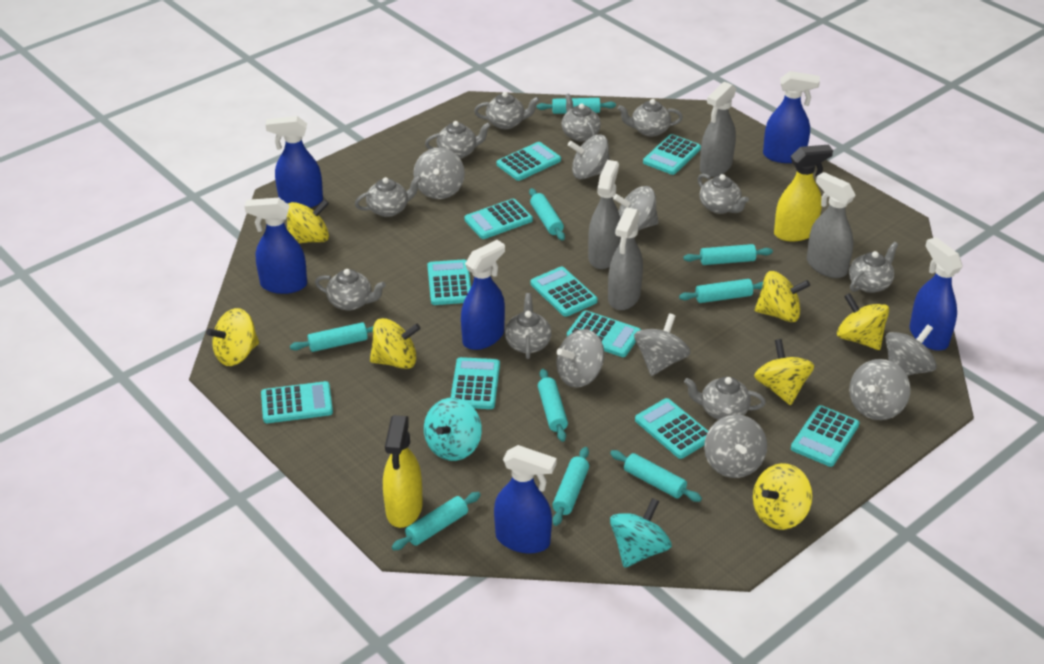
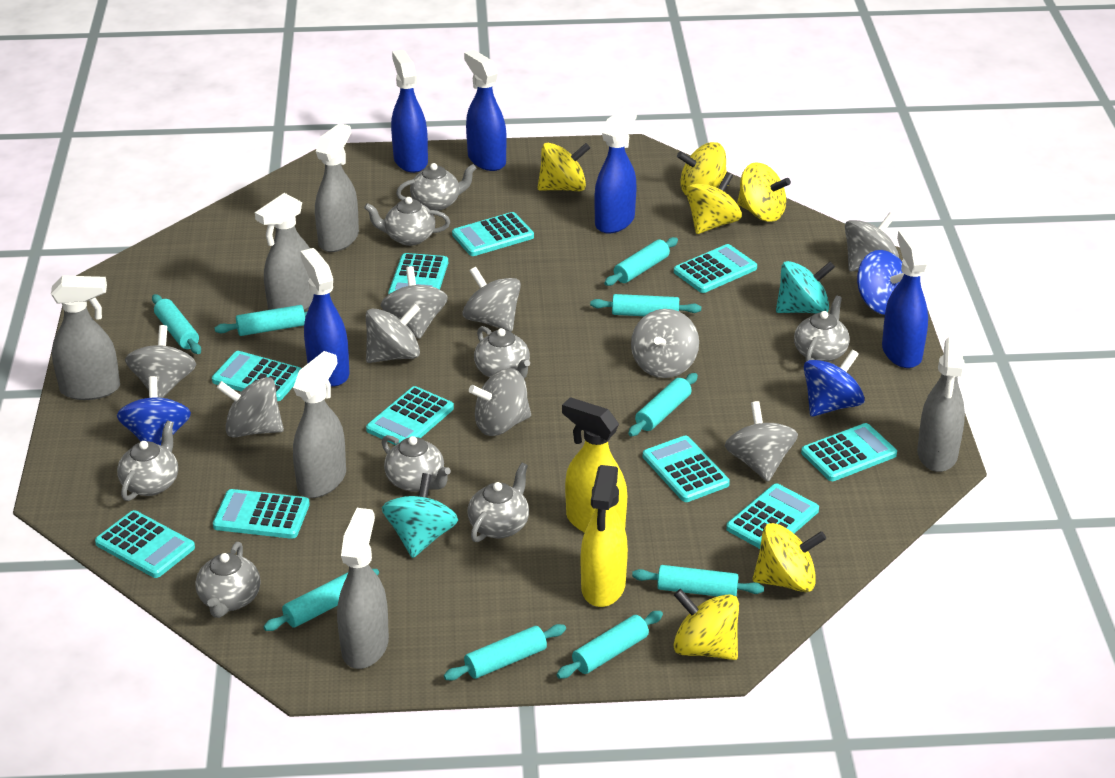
blue spinning top: none = 0 -> [117,376,191,445] [804,349,865,417] [857,250,904,315] = 3
blue spray bottle: [245,198,307,294] [266,116,323,208] [461,240,505,350] [494,445,556,554] [763,71,820,163] [910,237,963,351] = 6 -> [300,248,349,386] [391,50,428,173] [464,50,507,171] [594,107,637,233] [882,230,928,368] = 5
grey spinning top: [413,148,465,199] [556,329,604,388] [568,134,610,179] [613,186,659,231] [634,313,691,376] [704,414,767,478] [849,359,911,420] [885,324,937,376] = 8 -> [125,325,196,398] [217,377,284,438] [366,304,420,363] [381,266,448,339] [462,267,521,332] [469,368,531,436] [631,309,699,378] [725,401,798,482] [845,212,899,271] = 9
grey spray bottle: [588,160,621,269] [608,207,643,310] [700,82,736,177] [807,172,856,278] = 4 -> [51,275,120,400] [255,193,314,311] [293,351,346,498] [315,123,359,252] [337,508,389,669] [917,337,965,472] = 6
grey teapot: [315,269,386,311] [355,176,421,217] [425,121,491,159] [474,92,540,129] [505,293,552,359] [562,94,601,141] [618,99,683,137] [684,377,766,420] [698,174,749,214] [849,242,898,293] = 10 -> [117,420,178,501] [195,542,260,618] [364,197,450,246] [382,435,451,492] [396,163,476,211] [468,463,529,542] [474,326,530,379] [794,296,849,362] = 8
yellow spinning top: [206,308,259,366] [287,199,329,243] [370,318,421,369] [753,463,813,530] [754,339,814,405] [755,271,810,322] [837,293,889,350] = 7 -> [538,143,590,191] [673,589,739,660] [677,142,729,196] [686,172,742,234] [737,162,791,222] [753,523,826,592] = 6

